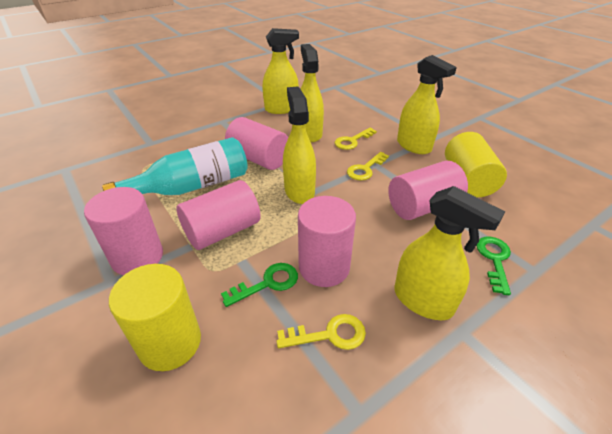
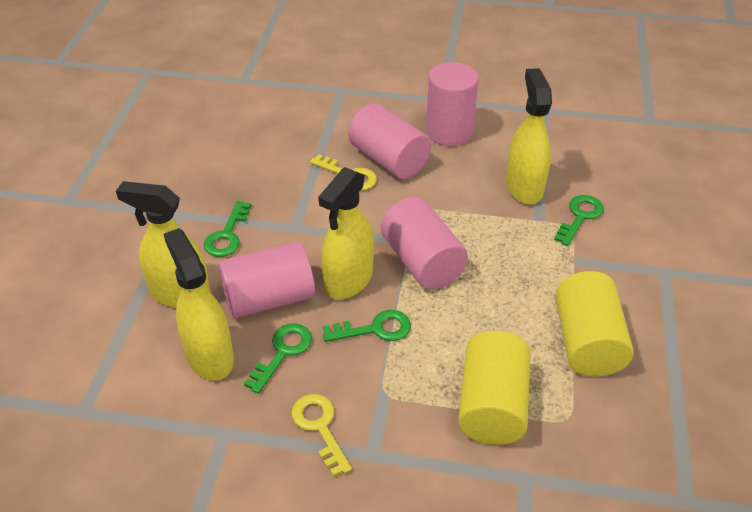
green key: [221,263,298,307] [476,237,511,295] = 2 -> [204,201,251,257] [244,323,312,394] [323,310,411,342] [554,195,604,246] = 4
pink cylinder: [84,187,163,276] [176,180,261,250] [225,117,288,170] [298,196,356,287] [388,161,468,220] = 5 -> [218,241,315,319] [348,103,431,179] [381,197,468,289] [426,62,479,146] = 4
turquoise bottle: [102,137,248,195] = 1 -> none = 0
yellow key: [276,314,366,350] [335,128,377,150] [347,152,389,180] = 3 -> [291,394,352,477] [310,154,377,191] = 2
yellow spray bottle: [263,28,299,114] [283,87,316,204] [301,44,324,142] [394,186,505,320] [397,55,457,154] = 5 -> [116,181,210,308] [164,228,234,380] [318,167,374,300] [506,68,552,205] = 4

